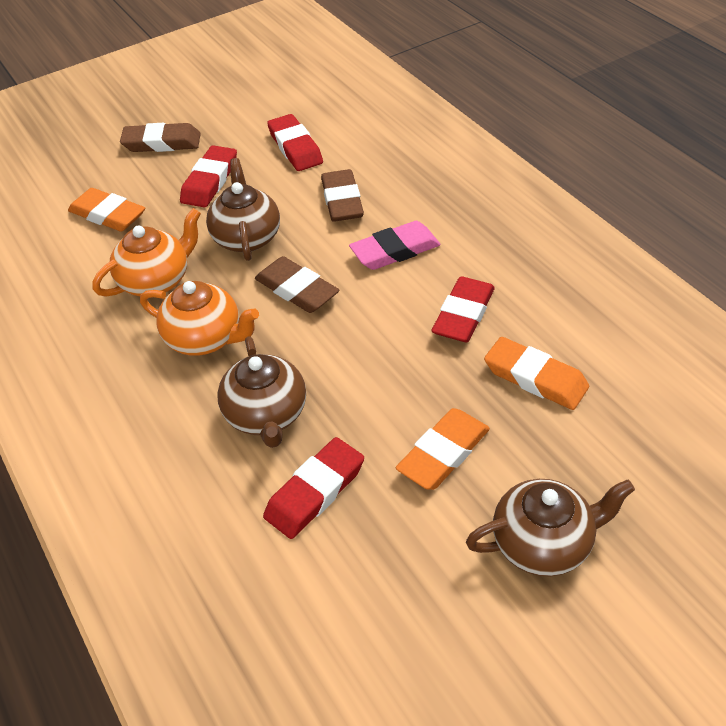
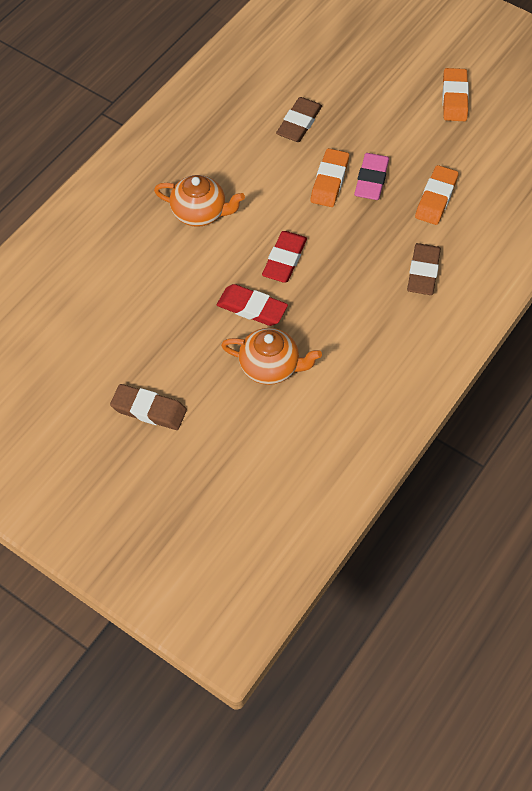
brown teapot: [206,158,280,261] [217,336,306,448] [466,479,635,577] = 3 -> none = 0
red eraser: [180,145,237,208] [263,437,364,539] [267,114,323,171] [432,276,495,342] = 4 -> [217,284,288,326] [262,231,307,283] = 2

